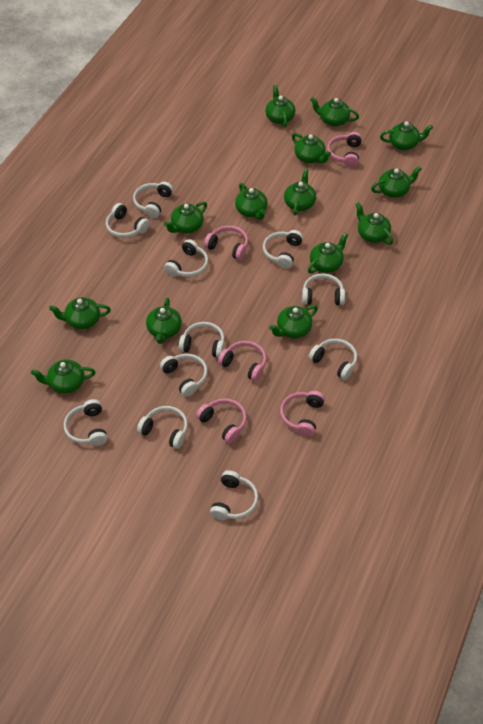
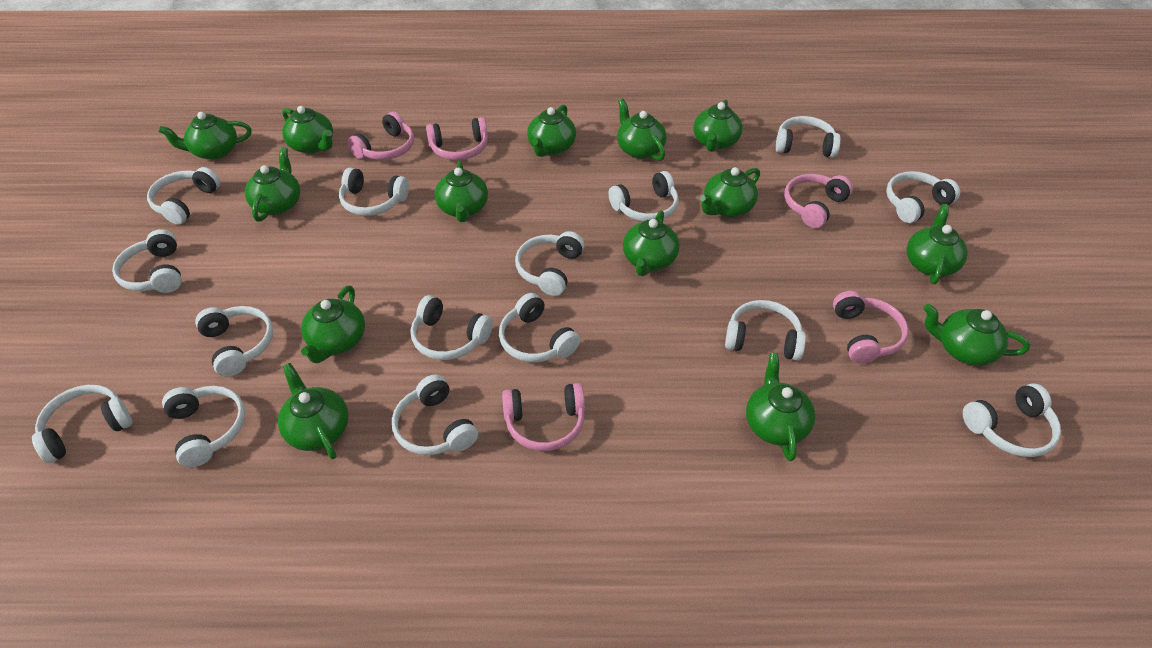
white headphones: [64,399,107,446] [106,203,150,238] [133,182,173,218] [137,406,188,449] [160,354,208,397] [164,239,208,277] [179,322,225,358] [210,470,258,520] [263,230,303,269] [302,274,345,305] [309,339,357,380] = 11 -> [32,385,132,463] [112,229,182,293] [147,167,220,225] [162,386,246,467] [195,306,273,377] [339,168,409,216] [392,374,478,455] [411,295,493,360] [499,293,580,362] [515,231,584,296] [608,171,679,221] [725,300,806,361] [776,116,841,157] [886,171,960,223] [963,383,1061,457] = 15

